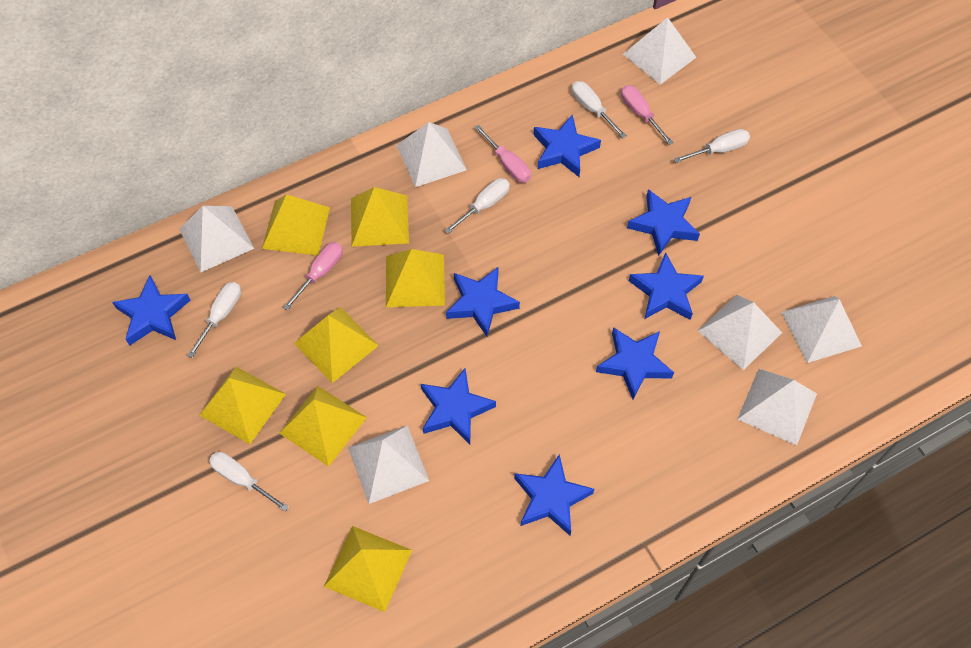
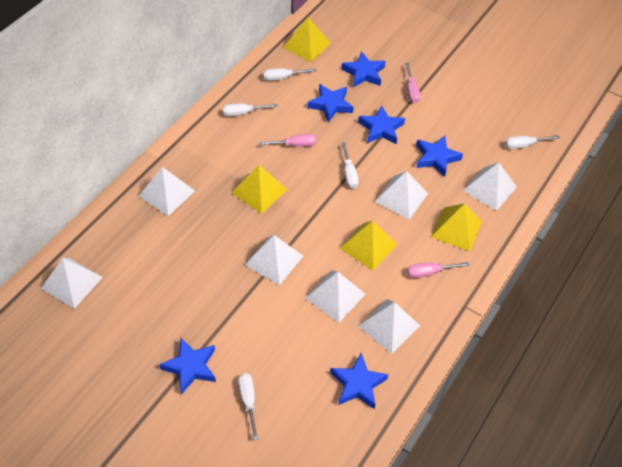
blue star: [112,275,190,346] [421,368,496,444] [446,266,520,336] [514,454,594,535] [533,114,601,177] [596,327,674,400] [627,189,700,256] [629,252,704,320] = 8 -> [159,338,216,394] [307,84,354,123] [330,353,389,409] [341,51,386,87] [358,105,405,144] [416,135,463,177] = 6
yellow pyramid: [199,367,286,444] [262,194,330,256] [279,386,367,467] [294,307,379,383] [324,526,412,612] [351,187,409,247] [386,249,445,307] = 7 -> [232,165,288,214] [283,17,331,62] [340,221,397,271] [431,203,482,251] = 4

